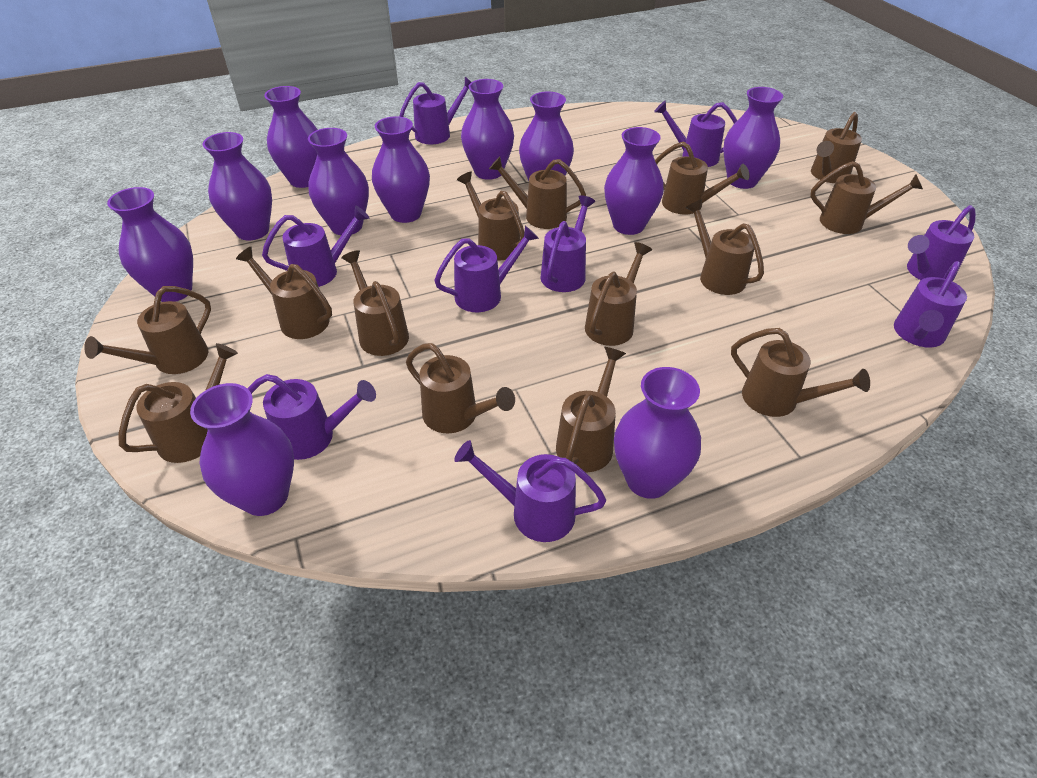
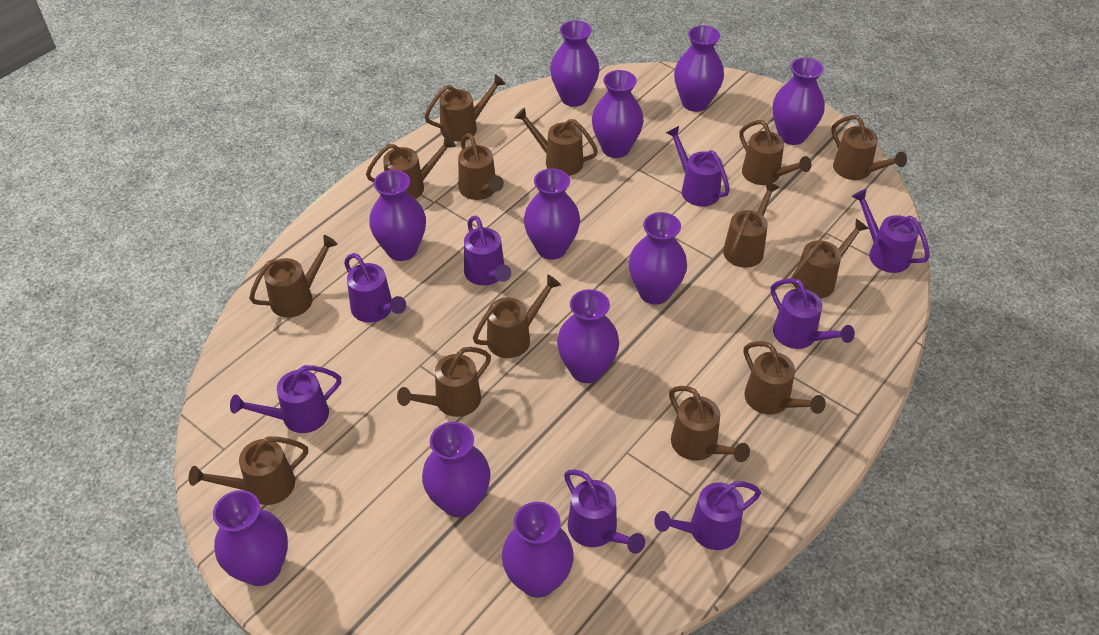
purple watering can: [247,374,376,460] [262,206,370,287] [399,77,471,144] [434,226,539,312] [454,440,606,542] [541,195,595,292] [654,101,737,167] [894,261,967,348] [907,205,976,281] = 9 -> [230,365,341,433] [344,253,406,323] [464,215,511,286] [564,469,645,554] [654,481,761,550] [666,126,730,206] [771,278,855,349] [852,189,930,273] = 8

